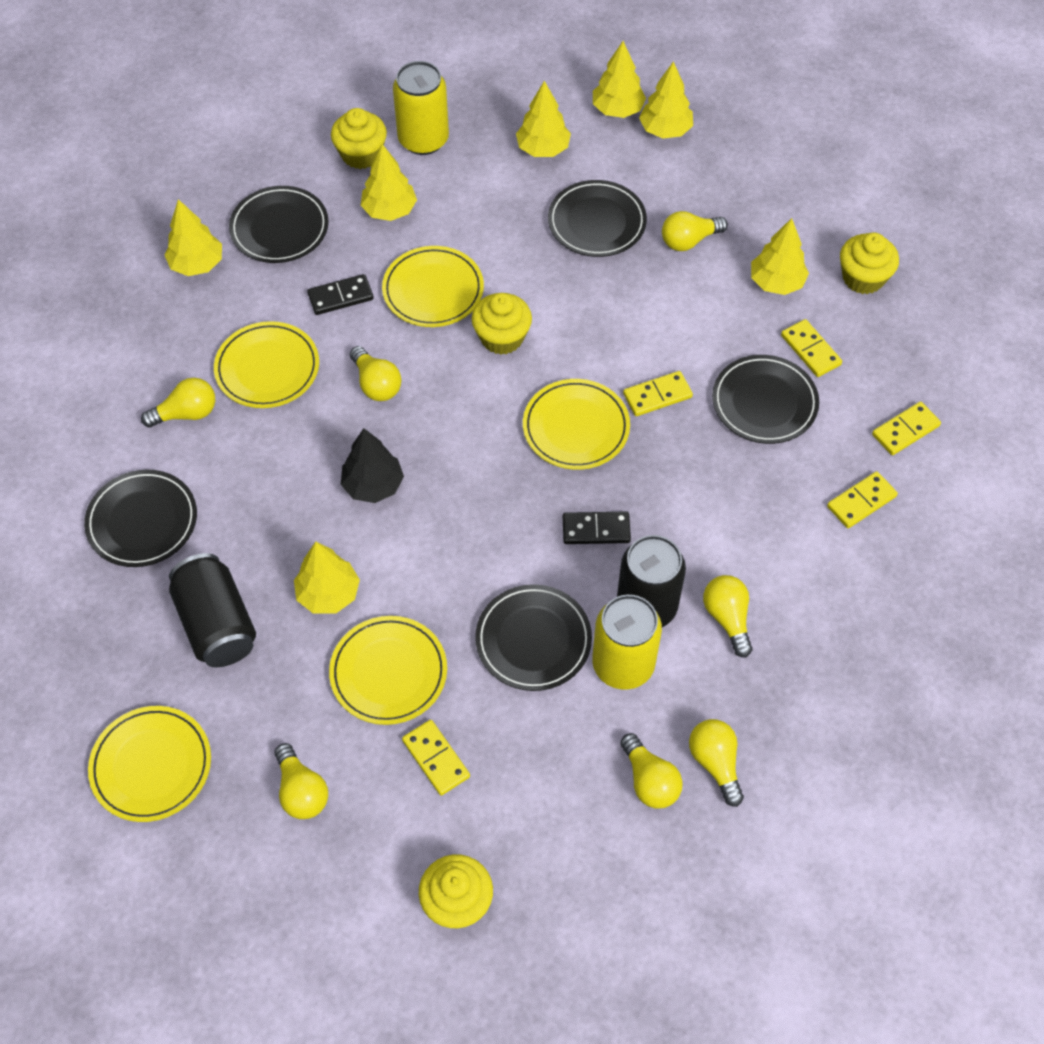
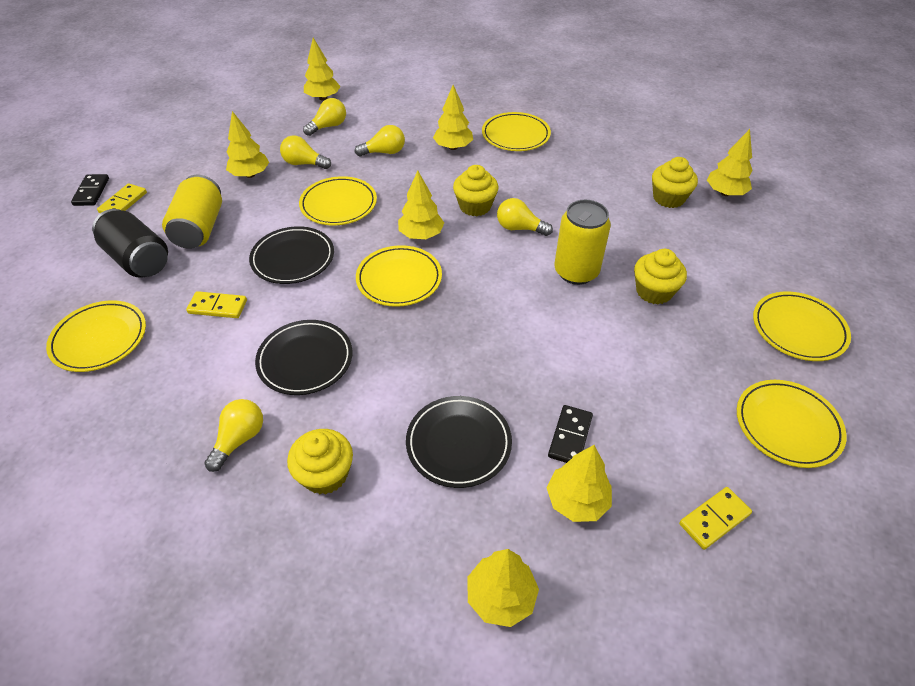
black can: [169,553,256,668] [617,535,686,627] = 2 -> [92,209,168,278] = 1
black plate: [84,470,197,567] [229,186,329,263] [475,584,592,691] [548,180,647,257] [712,355,819,444] = 5 -> [249,226,334,284] [255,320,352,395] [406,396,512,488] = 3
black tree: [341,428,404,503] = 1 -> none = 0
yellow domino: [402,720,470,796] [623,371,693,416] [781,319,842,377] [827,471,898,528] [872,402,941,455] = 5 -> [97,183,147,213] [186,291,247,318] [679,487,752,550] = 3
yellow light bulb: [141,378,215,427] [275,743,328,819] [350,346,401,401] [620,733,683,809] [662,211,728,251] [689,719,744,807] [703,575,753,658] = 7 -> [204,399,263,472] [280,136,331,169] [303,98,346,136] [355,125,405,156] [497,198,553,236] = 5
yellow plate: [88,706,211,822] [214,321,319,408] [329,616,447,725] [382,246,484,327] [523,379,630,470] = 5 -> [46,300,146,372] [299,176,377,225] [356,245,442,307] [482,112,551,151] [737,380,847,468] [753,292,851,361] = 6

